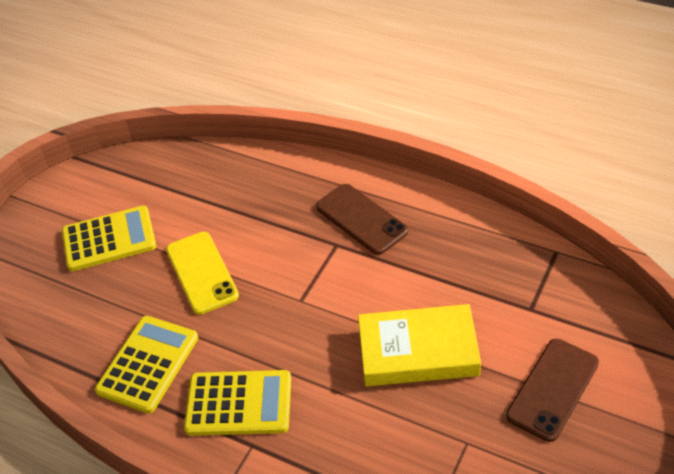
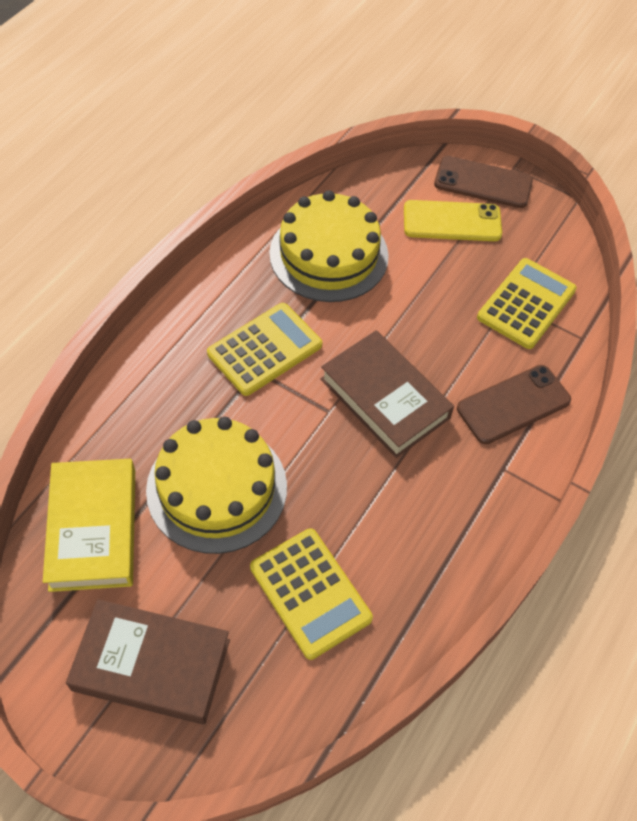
brown book: none = 0 -> [66,599,230,725] [320,330,454,458] = 2
yellow cake: none = 0 -> [146,417,287,554] [269,190,389,302] = 2

